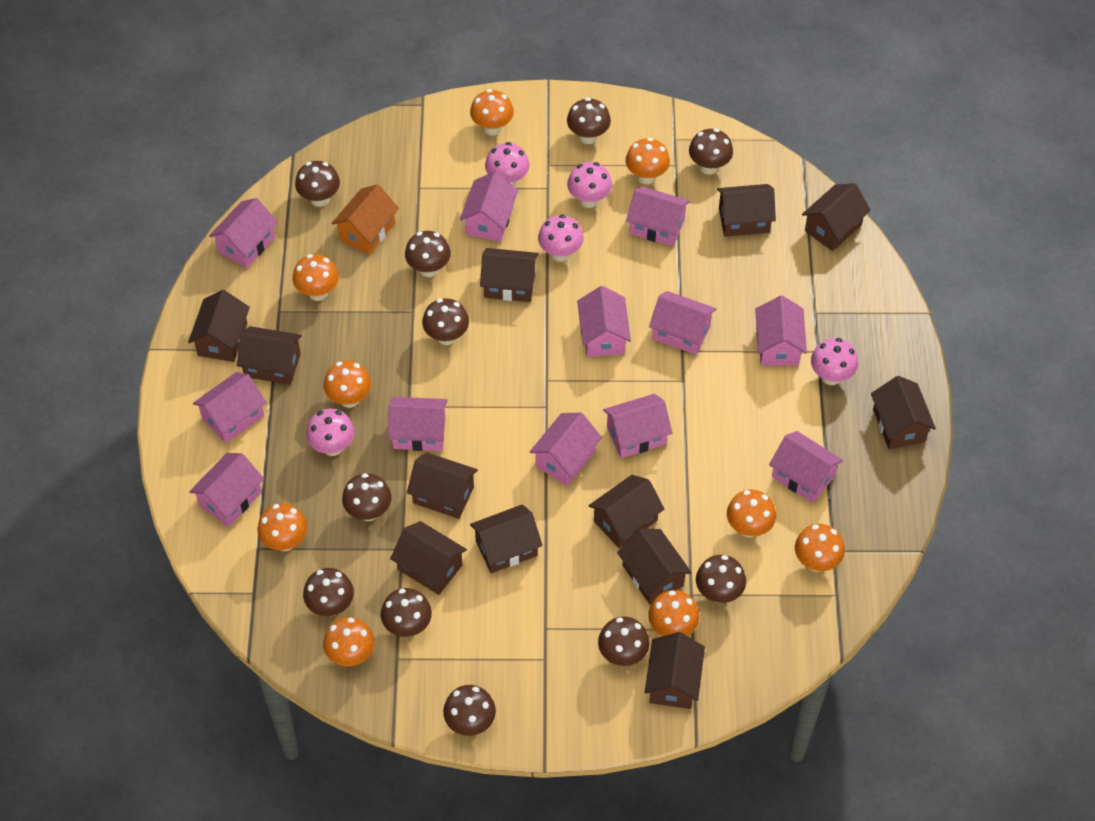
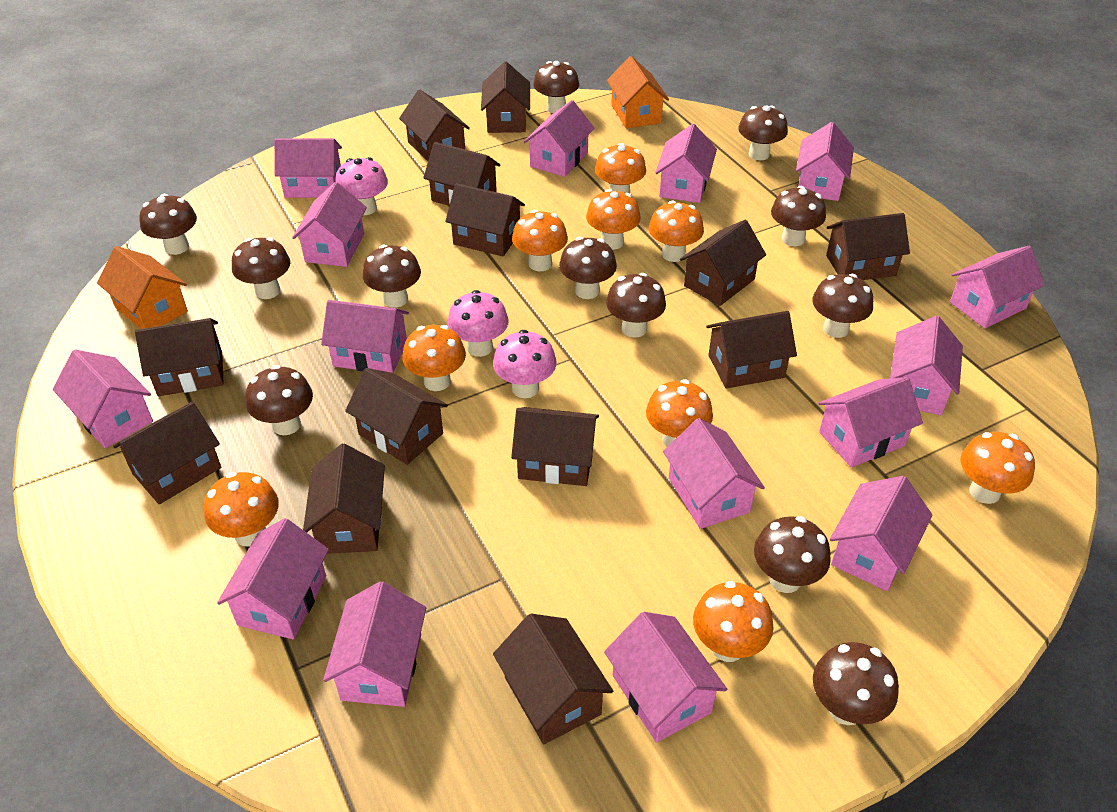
brown house: [188,290,250,362] [237,326,302,385] [390,521,467,595] [407,452,478,519] [470,504,543,573] [480,248,538,302] [589,475,664,548] [617,529,692,604] [645,632,705,709] [717,184,776,237] [802,183,871,251] [871,376,936,450] = 12 -> [113,401,221,504] [135,318,224,396] [303,444,385,554] [345,368,448,465] [399,90,470,161] [423,142,501,206] [445,183,525,257] [481,61,530,133] [493,614,613,745] [511,407,599,486] [680,220,766,306] [706,311,797,389] [826,213,910,280] = 13
brown mushroom: [295,161,340,207] [303,568,354,616] [342,473,391,521] [381,588,432,637] [405,231,451,277] [422,298,469,345] [443,685,496,736] [567,97,611,144] [598,616,650,666] [689,128,733,175] [696,555,746,603] = 11 -> [139,194,197,255] [232,237,290,299] [246,365,313,435] [363,245,421,308] [533,61,579,113] [559,237,617,299] [606,273,666,338] [738,105,788,160] [754,516,831,593] [771,186,826,246] [812,274,873,338] [813,642,899,725] = 12
orange house: [331,184,399,255] = 1 -> [97,246,188,329] [607,56,669,128] = 2
pink house: [189,453,264,527] [193,372,267,443] [209,198,278,268] [388,397,448,451] [460,171,518,242] [530,413,602,486] [577,286,631,357] [603,394,672,458] [626,186,690,247] [649,291,716,355] [755,295,807,366] [769,431,843,503] = 12 -> [53,350,153,448] [217,518,329,639] [274,138,342,198] [292,182,367,267] [321,300,409,373] [323,581,426,707] [523,100,595,177] [604,612,727,742] [655,124,717,203] [663,418,765,529] [796,122,854,201] [818,377,923,468] [830,476,933,591] [890,316,963,415] [950,246,1045,328] = 15
pink mushroom: [306,409,355,456] [485,142,530,186] [538,214,584,262] [567,162,612,208] [811,338,858,385] = 5 -> [335,157,388,215] [447,290,509,357] [493,330,557,398] = 3

